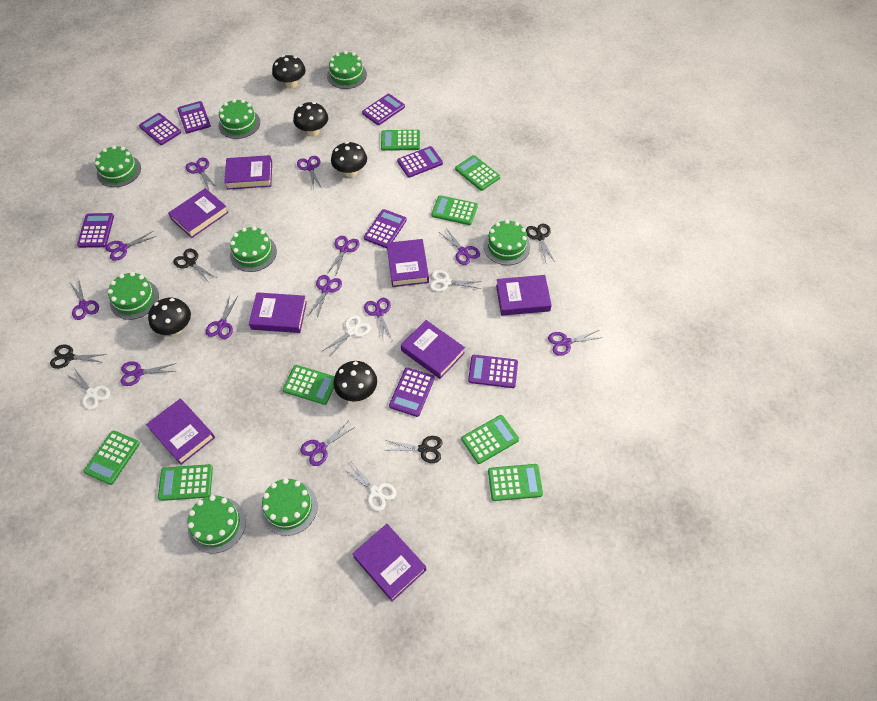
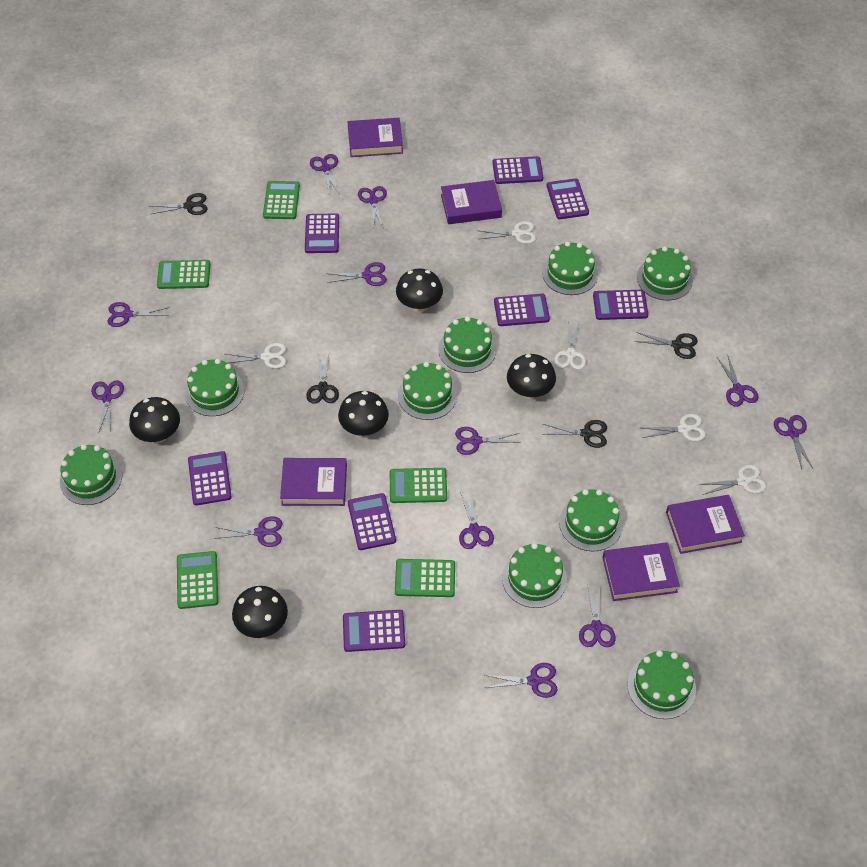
green cake: [95,145,141,187] [108,272,159,320] [187,495,246,553] [219,99,260,139] [230,226,277,272] [261,478,318,536] [327,51,367,89] [484,220,530,265] = 8 -> [60,444,122,505] [185,359,245,416] [398,362,457,420] [438,316,496,373] [502,543,567,608] [542,242,598,295] [559,489,623,551] [628,650,696,719] [637,246,693,300] = 9
green calculator: [84,430,140,485] [158,464,213,501] [283,365,335,405] [381,130,420,151] [431,195,478,225] [455,155,500,191] [462,415,519,464] [488,464,543,501] = 8 -> [157,260,210,289] [177,551,218,609] [263,181,300,219] [390,468,447,503] [395,559,455,597] = 5
purple book: [146,399,215,465] [168,188,229,238] [224,155,272,190] [249,292,307,333] [352,524,426,602] [387,239,429,287] [401,320,465,379] [496,275,552,316] = 8 -> [280,458,347,506] [348,118,403,157] [441,180,502,224] [602,542,680,601] [666,495,745,554] = 5
white scissors: [66,368,110,410] [323,315,370,357] [344,464,397,511] [430,270,482,292] = 4 -> [226,343,286,369] [480,221,536,244] [554,320,586,370] [642,414,706,442] [698,465,767,495] = 5

